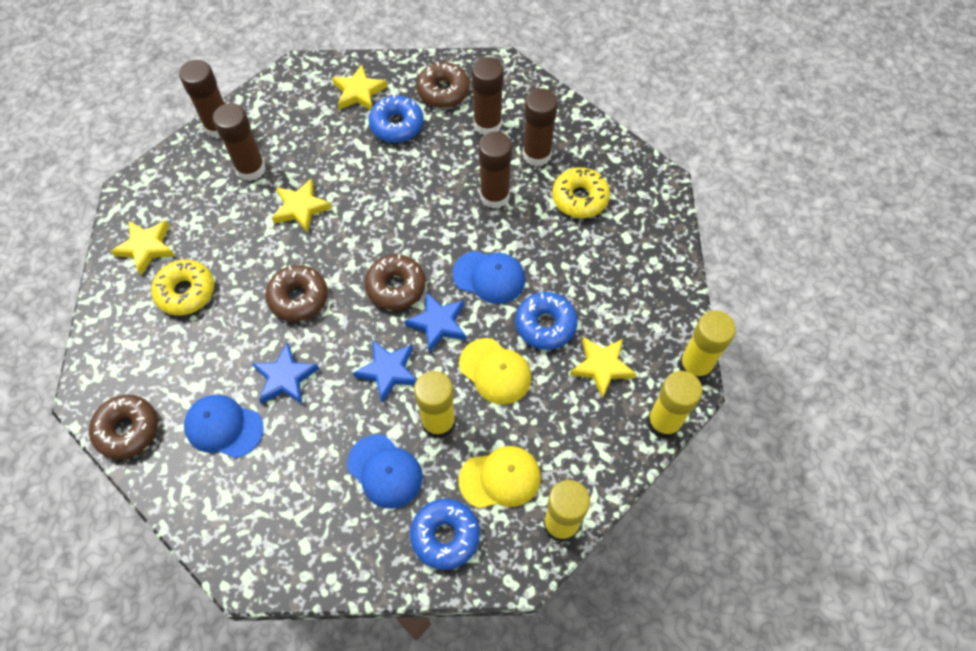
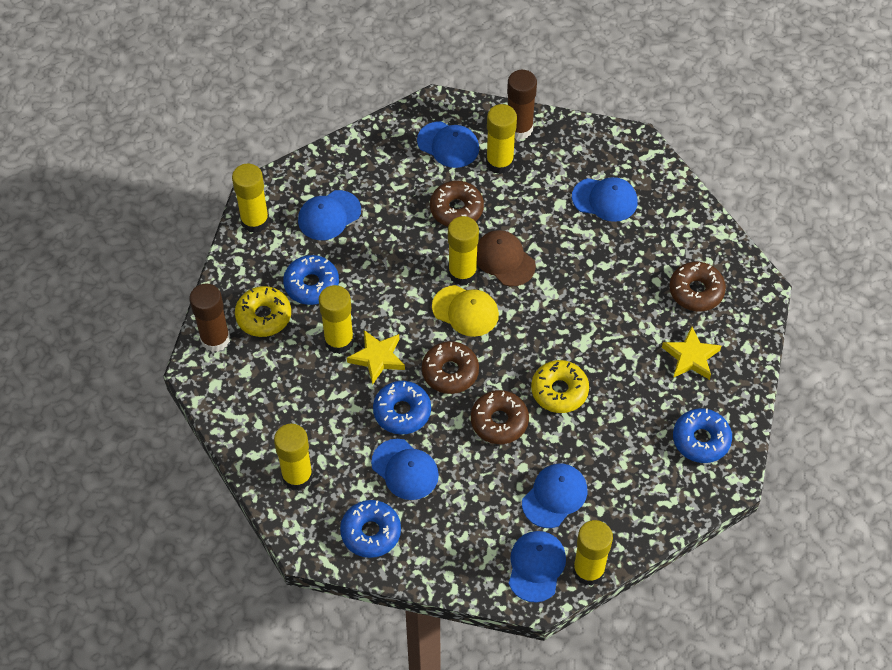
blue cap: [184,395,264,458] [347,434,423,509] [453,251,525,304] = 3 -> [298,190,361,240] [371,439,439,500] [417,121,479,168] [509,531,566,603] [522,463,587,528] [572,177,638,222] = 6
blue donut: [368,94,424,143] [410,499,480,570] [515,292,578,350] = 3 -> [283,255,339,305] [340,500,401,558] [373,381,431,435] [673,408,732,463] = 4
blue star: [252,343,319,405] [353,340,416,403] [404,292,466,353] = 3 -> none = 0
brown cap: none = 0 -> [477,230,536,286] = 1
brown glue stick: [179,60,225,138] [213,103,266,181] [472,57,504,135] [479,131,512,209] [523,88,558,166] = 5 -> [189,283,230,352] [507,70,537,140] = 2
yellow cap: [459,338,531,405] [459,446,541,508] = 2 -> [432,285,499,337] = 1
yellow glue stick: [414,371,456,439] [543,480,590,543] [647,371,703,439] [679,311,736,381] = 4 -> [232,163,269,233] [274,424,313,490] [319,285,354,354] [448,216,479,285] [486,104,517,174] [573,520,613,586] = 6
yellow star: [111,220,175,275] [272,178,332,233] [332,64,387,110] [570,337,636,399] = 4 -> [347,330,405,385] [662,327,722,380] = 2

